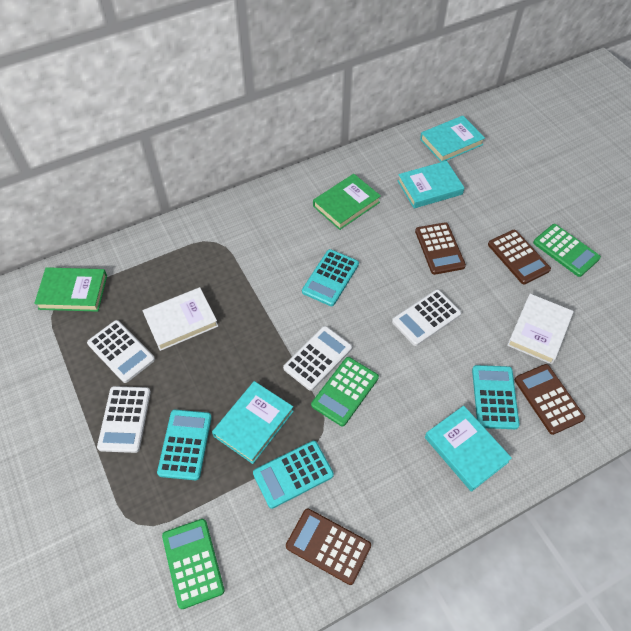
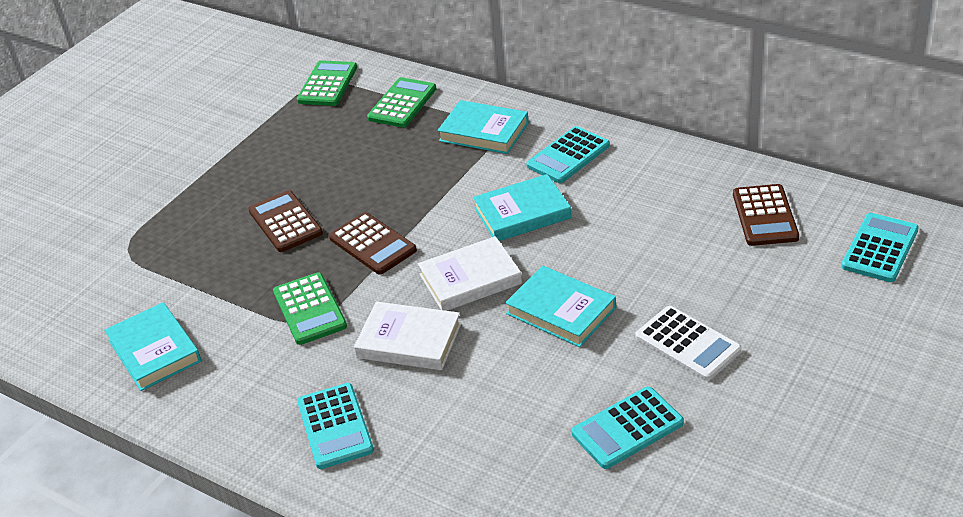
brown calculator: [286,508,371,585] [415,222,466,275] [488,230,551,284] [515,364,585,435] = 4 -> [248,190,323,252] [329,212,417,274] [733,184,799,246] = 3
green book: [34,267,107,312] [313,174,381,230] = 2 -> none = 0
white calculator: [87,320,155,383] [97,386,151,453] [283,326,352,391] [392,289,461,346] = 4 -> [635,306,741,381] = 1

